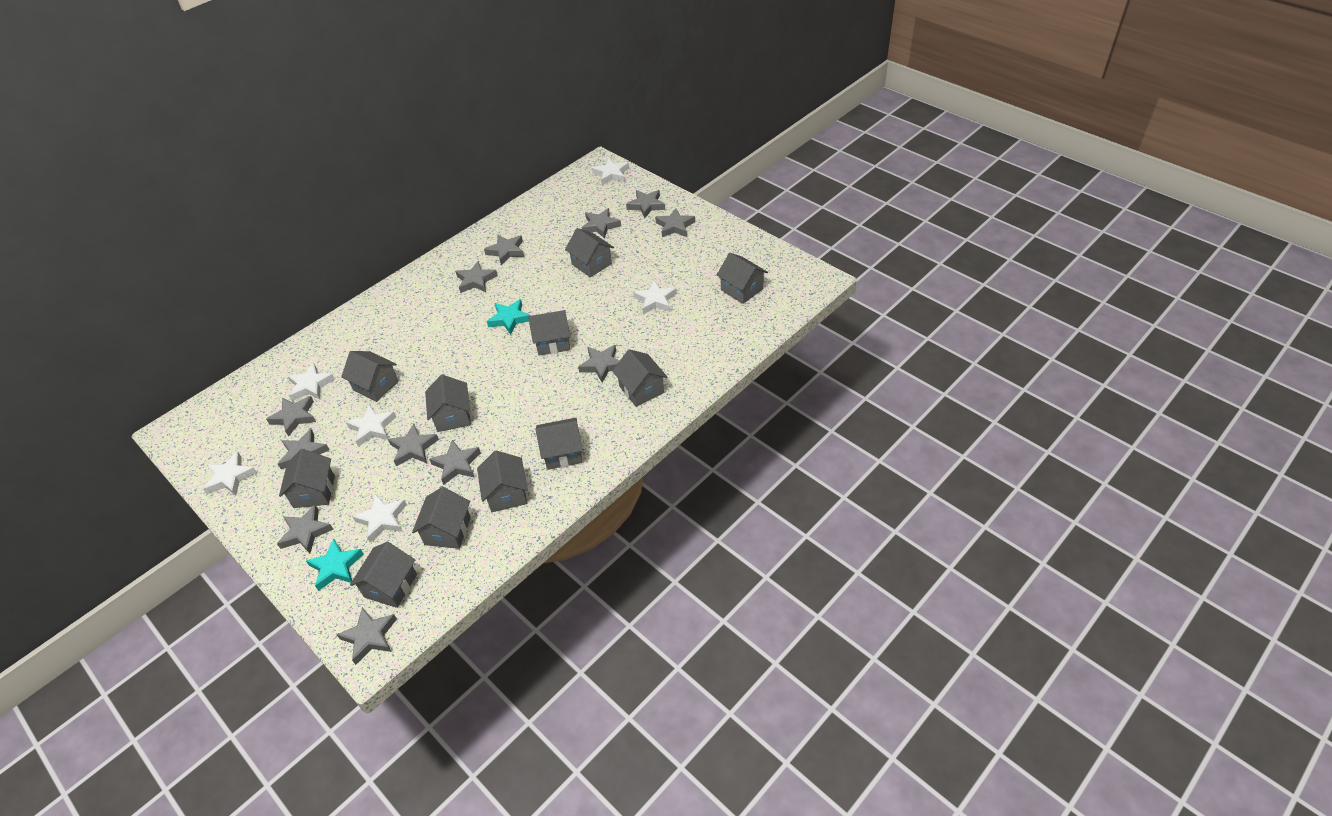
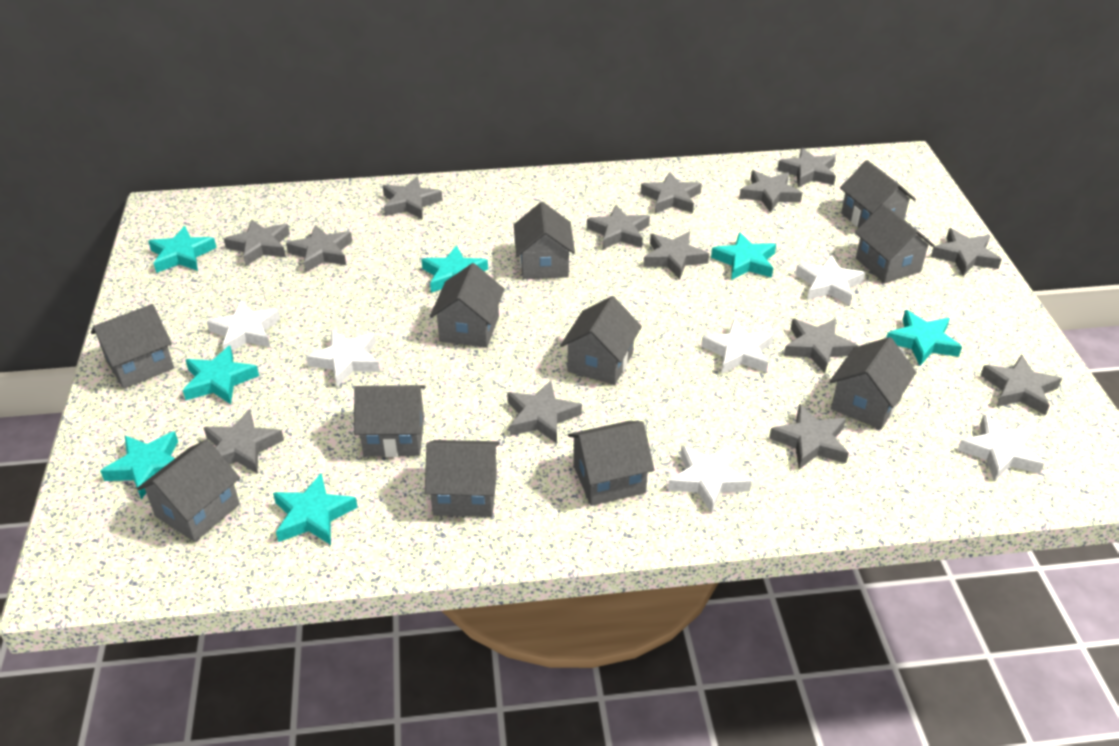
grey star: [266,396,316,437] [277,505,334,553] [278,429,330,469] [336,607,397,665] [388,424,439,467] [429,440,481,485] [455,261,498,293] [484,235,524,265] [578,345,619,383] [582,208,621,239] [626,190,665,218] [655,208,695,237] = 12 -> [204,409,284,474] [224,219,290,266] [286,225,352,272] [383,177,443,219] [507,380,582,444] [587,205,650,249] [641,172,702,213] [643,232,709,279] [739,170,802,213] [769,404,849,469] [777,147,836,188] [784,318,858,373] [931,228,1002,276] [980,355,1062,415] = 14
turquoise star: [306,539,363,591] [487,299,531,335] = 2 -> [100,431,178,500] [148,226,217,273] [183,346,259,404] [273,473,358,545] [421,245,488,293] [711,232,776,280] [886,310,962,366] = 7

